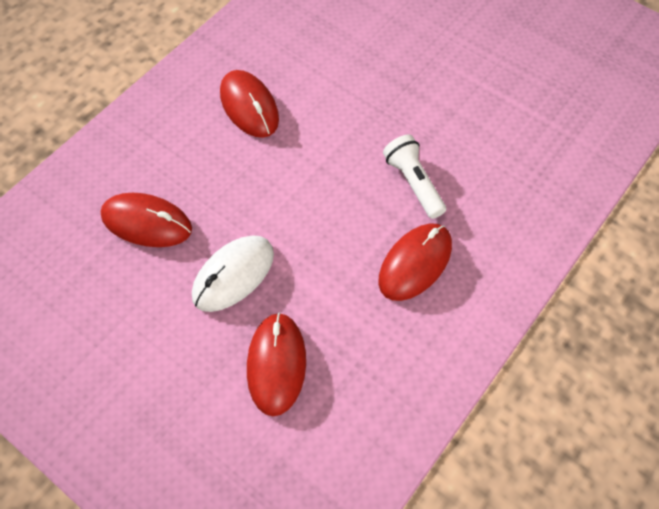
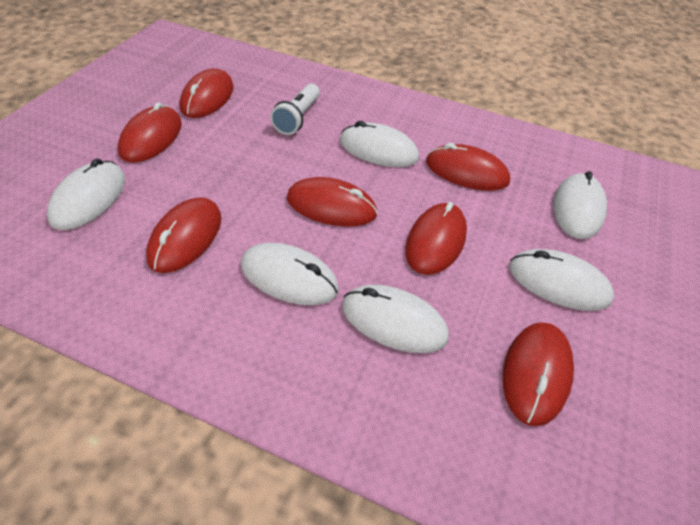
red mouse: [101,193,192,247] [220,70,279,138] [247,313,306,416] [378,223,452,301] = 4 -> [118,102,182,163] [146,197,222,273] [180,68,234,118] [287,177,378,227] [405,202,467,275] [426,143,510,191] [503,322,574,427] = 7
white mouse: [192,235,274,312] = 1 -> [47,159,125,230] [241,243,339,305] [340,121,419,167] [342,285,449,353] [509,249,614,311] [553,171,607,239] = 6

